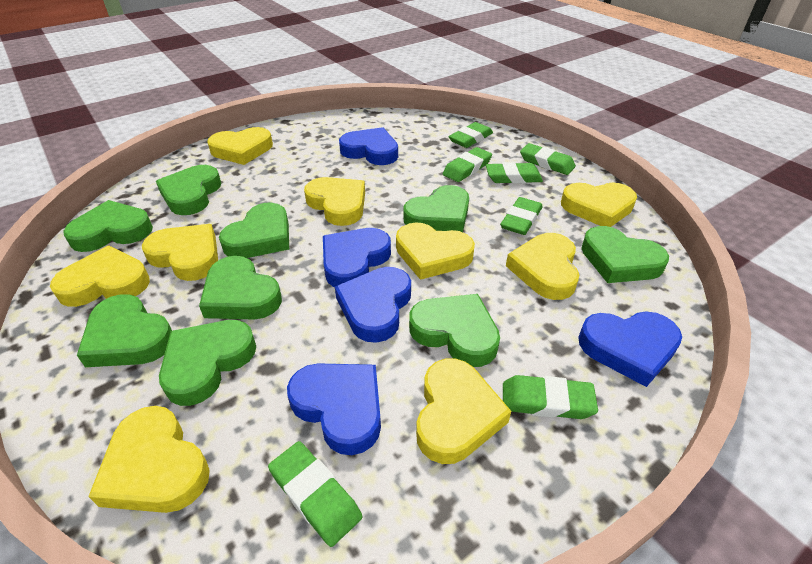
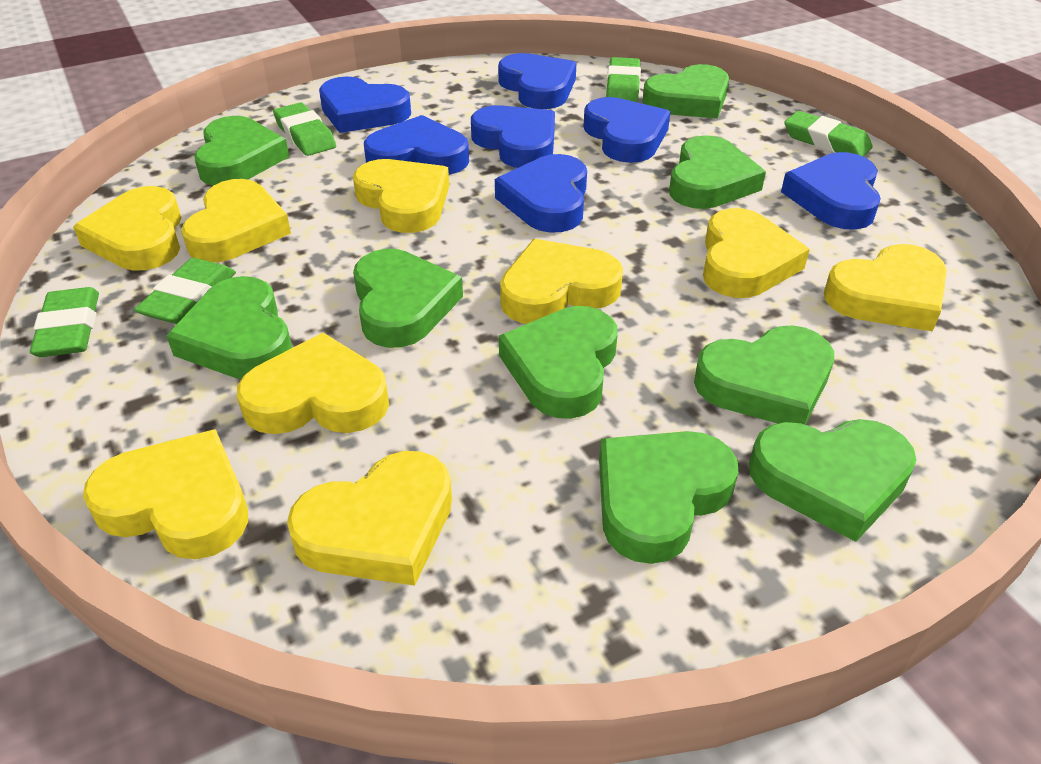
blue heart: [287,363,381,455] [323,228,391,287] [335,267,411,343] [339,127,398,165] [578,311,682,387] = 5 -> [319,76,411,133] [364,115,469,175] [471,105,555,168] [495,154,587,233] [498,53,576,109] [583,97,670,163] [781,152,881,230] = 7
green eraser: [268,441,362,547] [443,147,492,182] [448,122,493,148] [486,162,543,184] [500,197,542,235] [503,375,598,419] [520,143,576,175] = 7 -> [30,287,99,357] [134,258,236,324] [273,102,336,156] [606,57,641,102] [784,111,873,157] = 5

